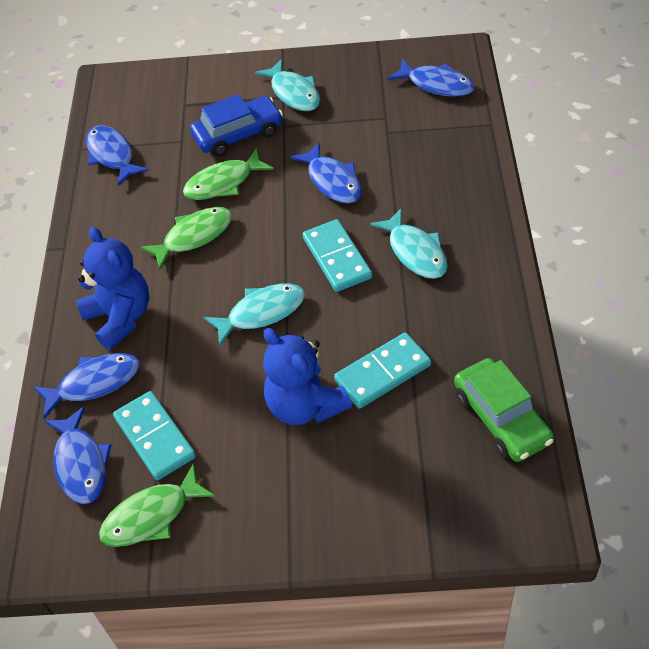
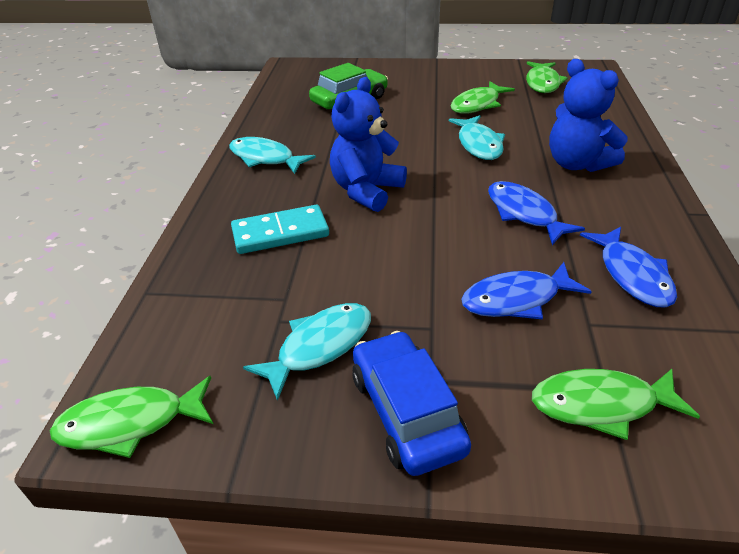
blue fish: [33,353,140,419] [44,406,112,504] [86,125,149,186] [290,142,362,203] [388,59,475,97] = 5 -> [461,262,592,320] [488,181,585,245] [580,227,677,307] = 3
green fish: [99,463,215,547] [140,207,232,270] [183,148,274,200] = 3 -> [50,376,213,458] [451,81,515,114] [526,61,568,93] [532,369,700,440] = 4
turquoise domino: [113,391,196,480] [303,219,372,292] [334,333,431,409] = 3 -> [231,205,329,254] = 1

